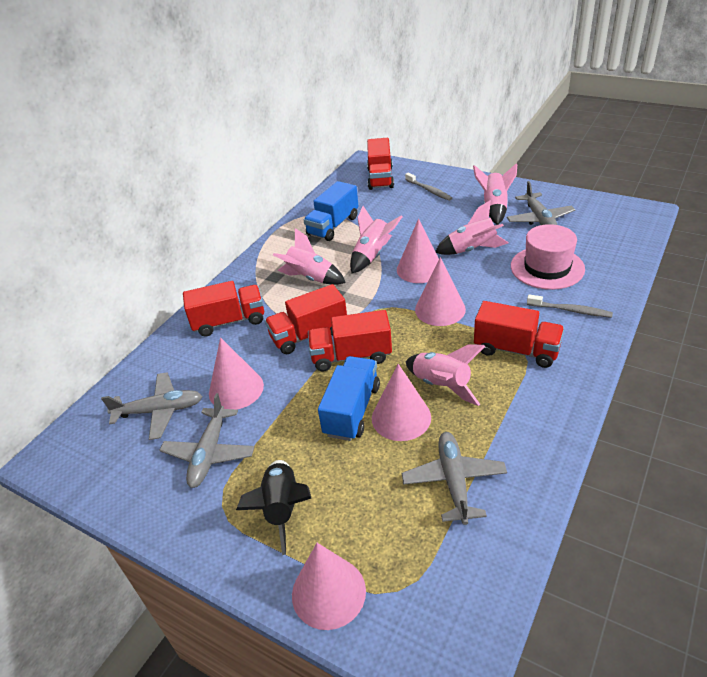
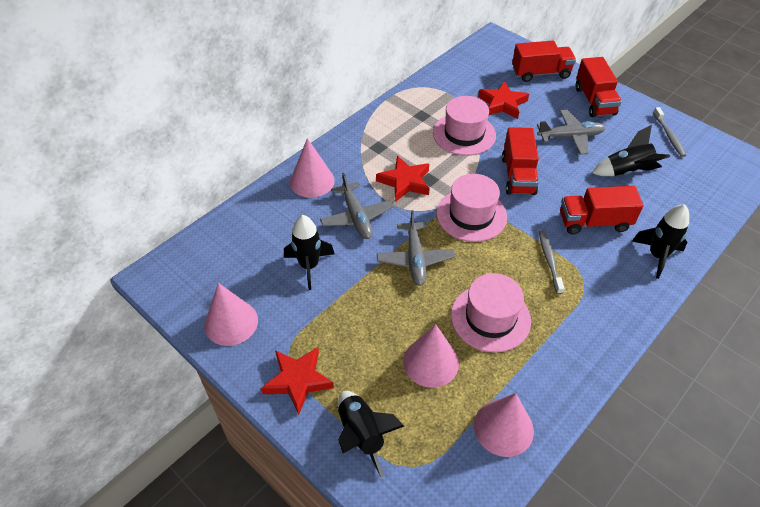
black rocket: [236,460,311,555] = 1 -> [284,215,335,290] [338,391,404,477] [592,125,670,176] [632,204,689,279] = 4
blue truck: [304,181,359,241] [318,356,380,441] = 2 -> none = 0
grey plane: [101,372,202,440] [159,393,255,488] [402,432,507,525] [507,181,575,225] = 4 -> [320,173,393,239] [377,210,455,286] [537,110,605,155] = 3
pink cone: [209,337,264,409] [292,543,366,630] [372,364,431,441] [397,218,439,283] [415,257,466,326] = 5 -> [204,283,258,346] [290,138,335,198] [403,324,459,388] [474,393,534,457] = 4
pink hat: [511,224,585,290] = 1 -> [433,96,496,156] [436,174,507,242] [451,273,531,353] = 3
pink rocket: [273,228,346,285] [350,206,402,273] [406,344,485,406] [435,200,508,255] [473,163,517,225] = 5 -> none = 0
red star: none = 0 -> [261,347,334,415] [376,156,430,202] [478,81,529,119] = 3
red truck: [183,281,264,337] [265,284,347,354] [308,310,392,371] [367,138,394,190] [474,301,565,368] = 5 -> [502,127,539,195] [512,41,576,82] [560,186,643,235] [576,57,622,117] = 4

